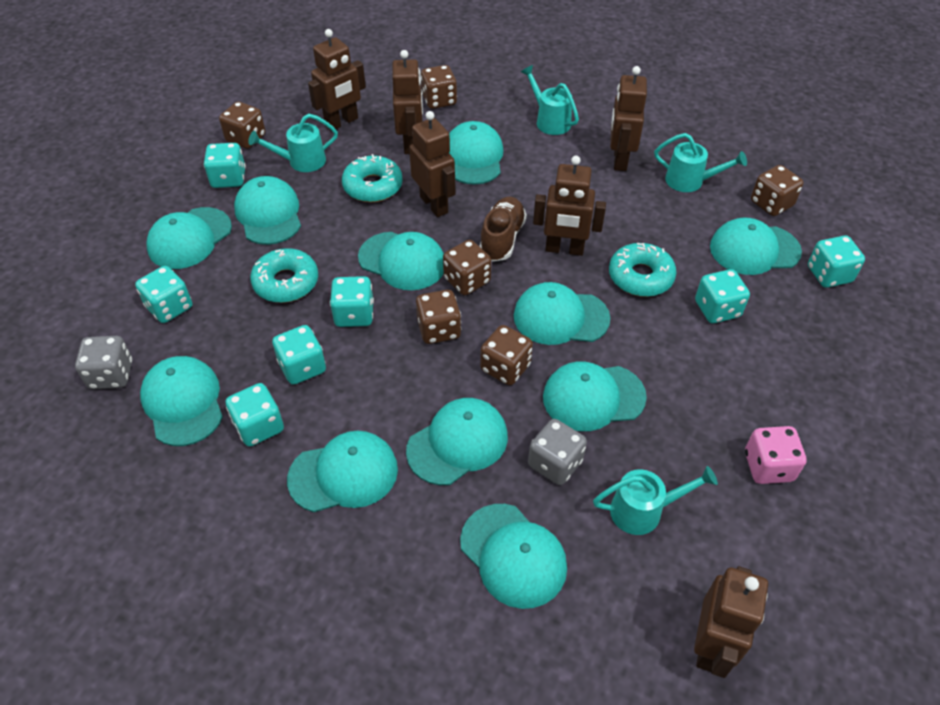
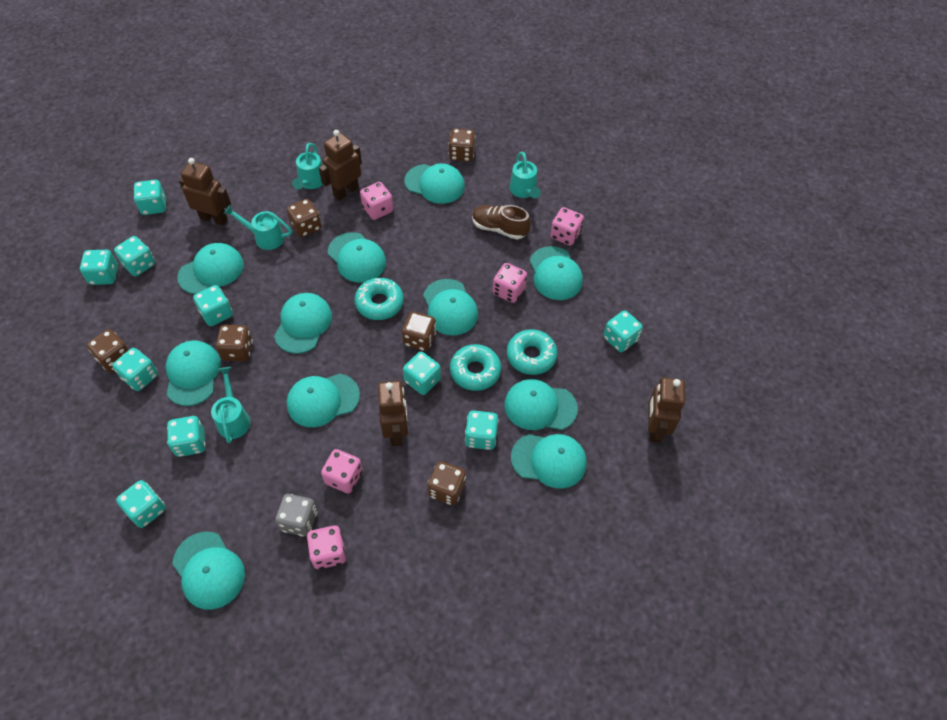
brown robot: [308,29,366,131] [392,50,423,154] [409,111,455,217] [533,156,606,256] [610,66,647,171] [694,566,768,678] = 6 -> [179,158,231,226] [319,130,362,201] [378,381,408,446] [648,377,685,443] = 4
grey dice: [75,336,132,389] [528,419,587,485] = 2 -> [275,494,317,537] = 1
pink dice: [745,426,807,484] = 1 -> [307,526,346,569] [321,449,363,493] [360,182,393,220] [493,263,527,303] [550,207,584,246] = 5
turquoise dice: [135,266,192,323] [204,143,246,188] [225,383,284,447] [272,325,326,385] [330,276,374,327] [695,269,750,323] [808,236,865,288] = 7 -> [80,250,118,285] [113,348,158,391] [114,236,155,276] [116,480,166,528] [134,180,166,215] [167,416,206,457] [193,285,233,326] [403,352,441,395] [465,410,499,450] [603,310,643,352] = 10

